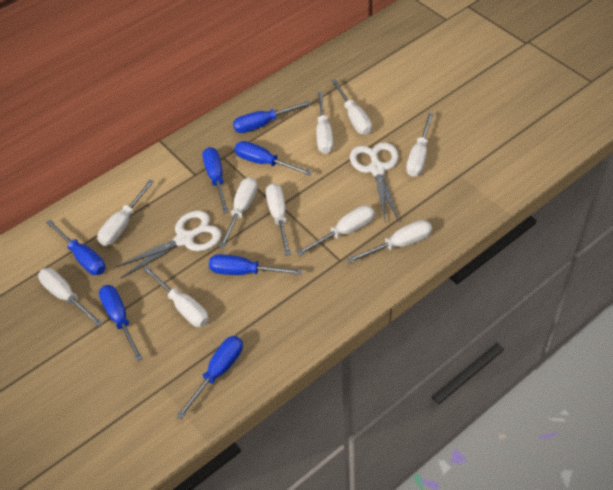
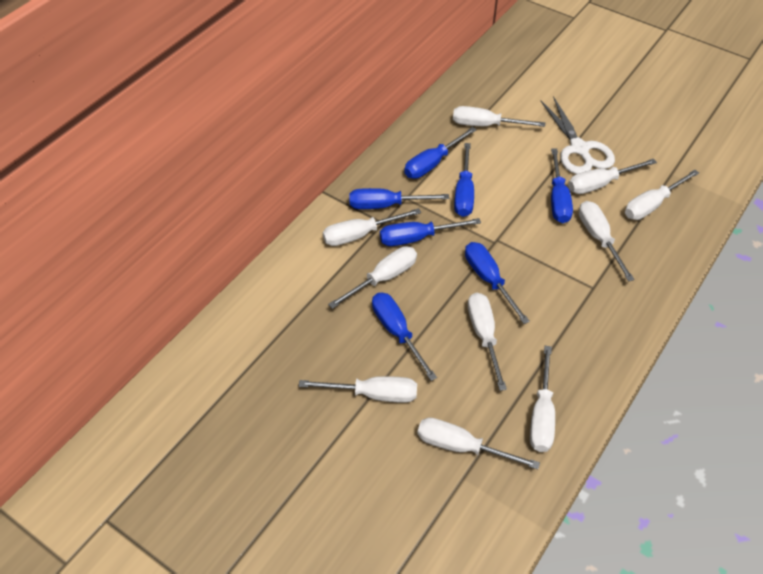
white scissors: [114,210,222,278] [350,142,399,223] = 2 -> [540,96,615,174] = 1

